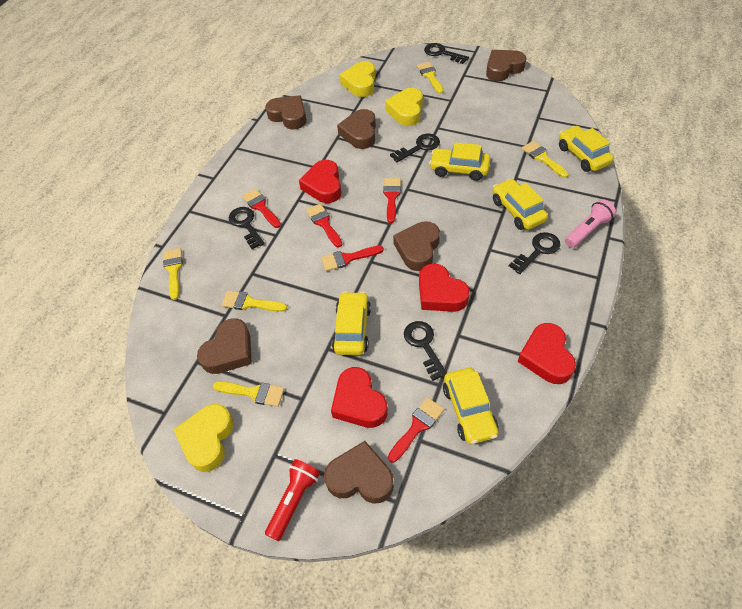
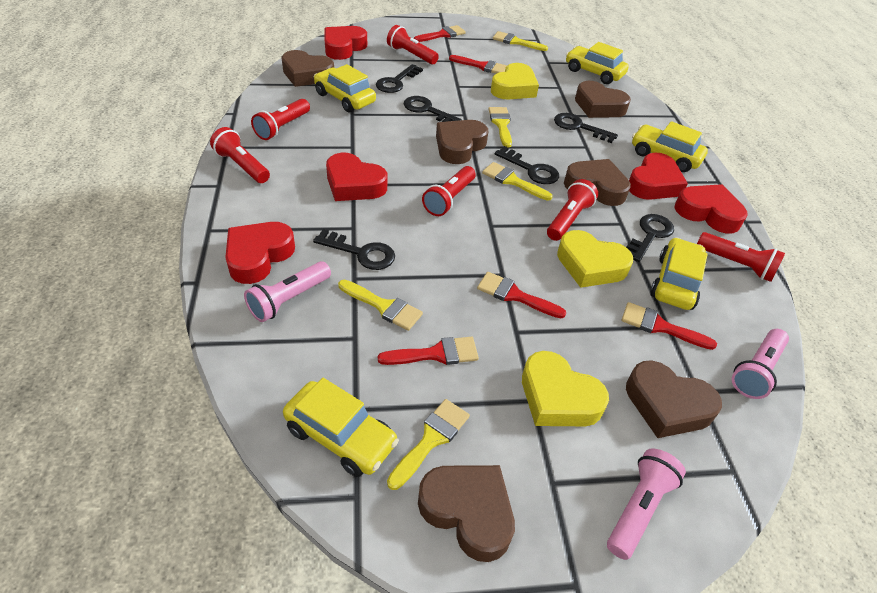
black key: [229,207,265,249] [390,134,440,163] [404,321,447,381] [424,43,469,64] [509,232,560,274] = 5 -> [313,229,395,270] [376,64,423,93] [404,96,462,122] [495,146,559,184] [554,113,618,143] [626,214,674,262] = 6
pink flashlight: [565,199,616,248] = 1 -> [244,261,331,322] [607,448,686,560] [732,329,789,399] = 3
red flashlight: [265,459,320,541] = 1 -> [210,127,270,183] [251,99,310,140] [387,25,439,64] [422,166,476,216] [547,179,598,241] [697,232,785,282] = 6
red heart: [299,160,342,203] [331,367,388,428] [419,263,470,312] [518,323,576,384] = 4 -> [225,222,295,284] [325,26,367,60] [326,153,387,201] [629,152,688,200] [674,184,747,233] = 5

